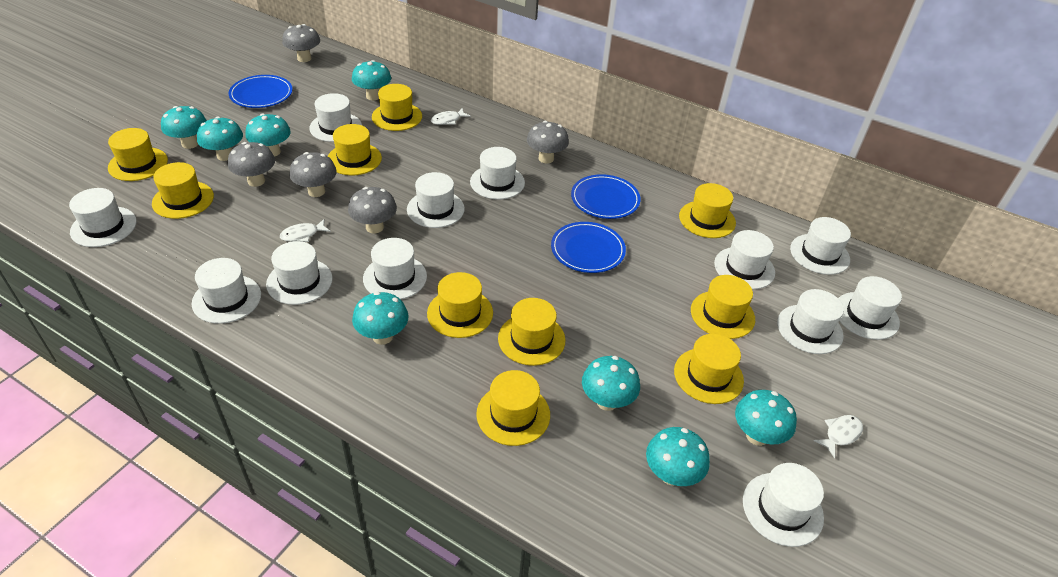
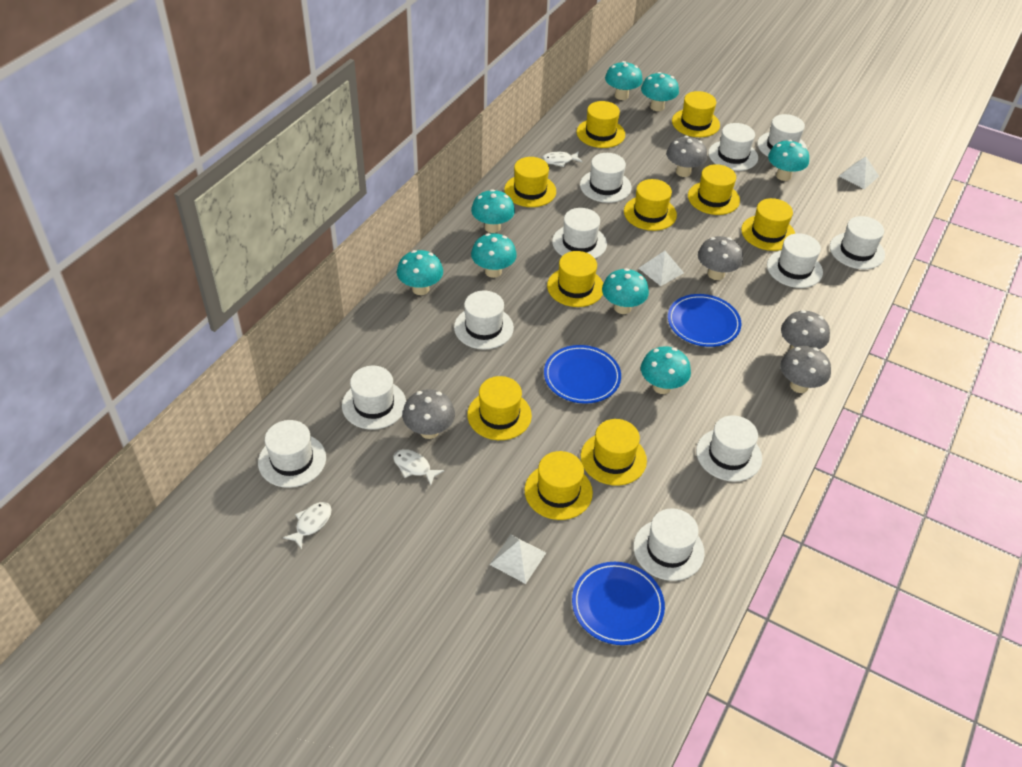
white hat: [69,188,137,247] [192,258,261,324] [266,241,333,305] [309,93,362,142] [363,238,427,299] [407,172,465,228] [470,147,525,200] [714,230,775,290] [743,463,824,547] [777,289,844,354] [790,217,851,275] [838,276,902,340] = 12 -> [258,420,326,488] [342,366,406,429] [454,290,514,349] [552,208,607,259] [580,153,632,203] [633,508,705,581] [696,415,762,482] [708,123,758,171] [757,114,807,157] [767,233,823,288] [830,216,885,269] = 11
white pyramid: none = 0 -> [489,535,546,584] [638,251,684,286] [839,157,879,189] = 3

